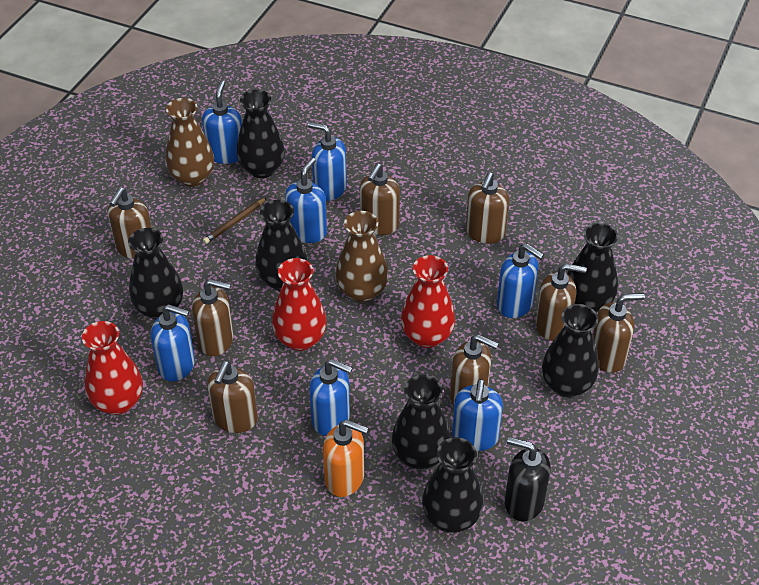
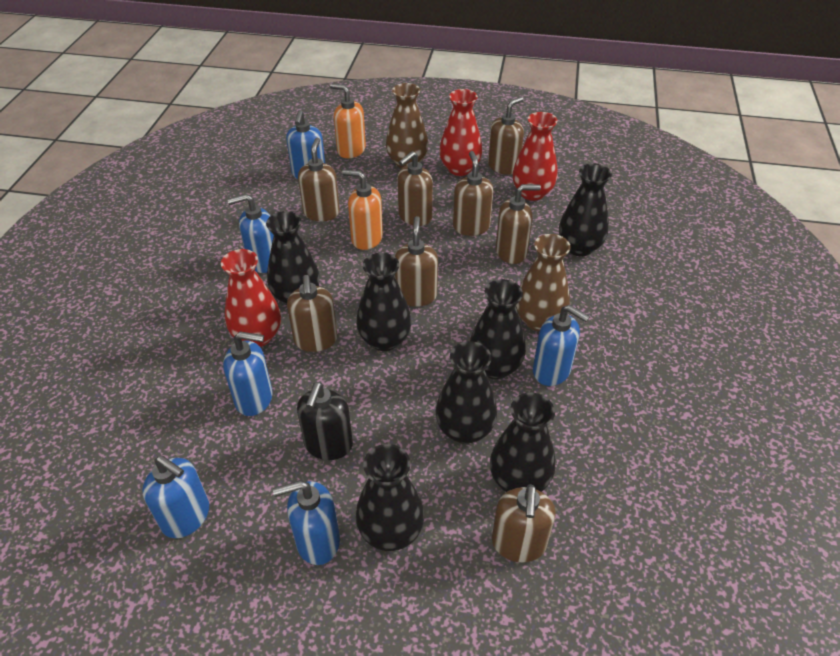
blue soap dispenser: [151,304,195,382] [202,81,242,164] [285,158,327,243] [308,122,347,201] [309,359,353,436] [452,379,503,451] [497,243,544,318] = 7 -> [142,456,209,538] [223,332,273,416] [227,194,274,273] [273,480,340,565] [286,110,325,179] [533,305,590,386] = 6
brown pencil: [203,198,267,244] = 1 -> none = 0
orange soap dispenser: [323,420,368,497] = 1 -> [330,83,366,158] [342,170,383,250] = 2

